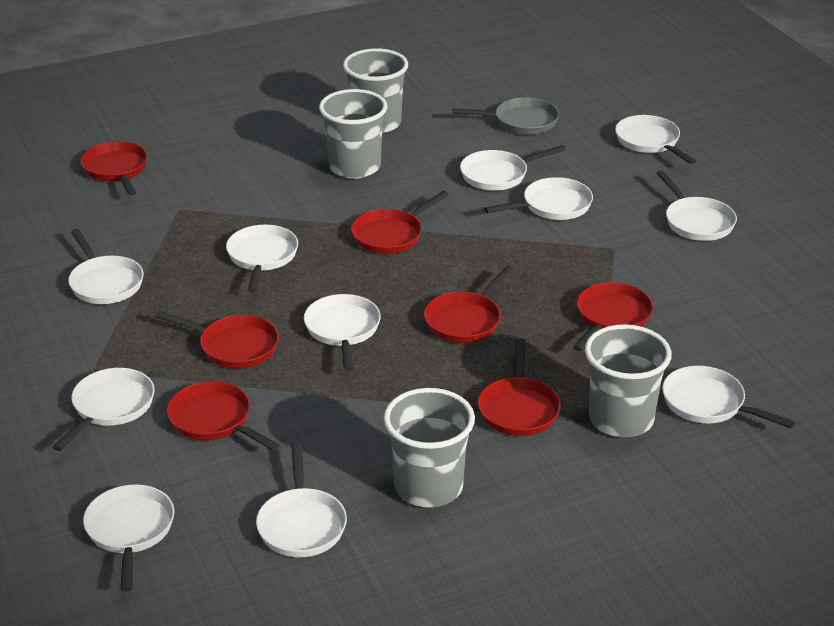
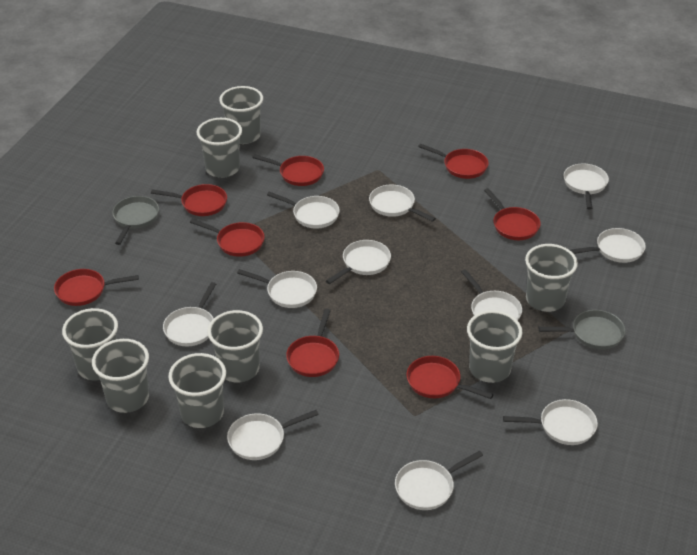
grey cup: [319,89,387,179] [343,48,408,133] [384,388,475,507] [585,324,672,437] = 4 -> [62,308,118,380] [92,339,149,413] [168,353,226,428] [197,118,242,178] [207,310,263,382] [219,86,263,144] [467,310,522,383] [525,244,578,312] = 8
grey pan: [453,97,559,134] = 1 -> [112,196,159,245] [538,310,625,350] = 2
red pan: [81,141,148,196] [156,311,279,368] [167,381,280,451] [351,191,449,254] [424,265,515,343] [478,338,561,436] [573,282,653,351] = 7 -> [54,269,139,306] [151,184,227,216] [190,219,265,257] [252,154,324,186] [286,309,339,377] [406,356,493,399] [418,143,489,179] [484,188,541,240] = 8

